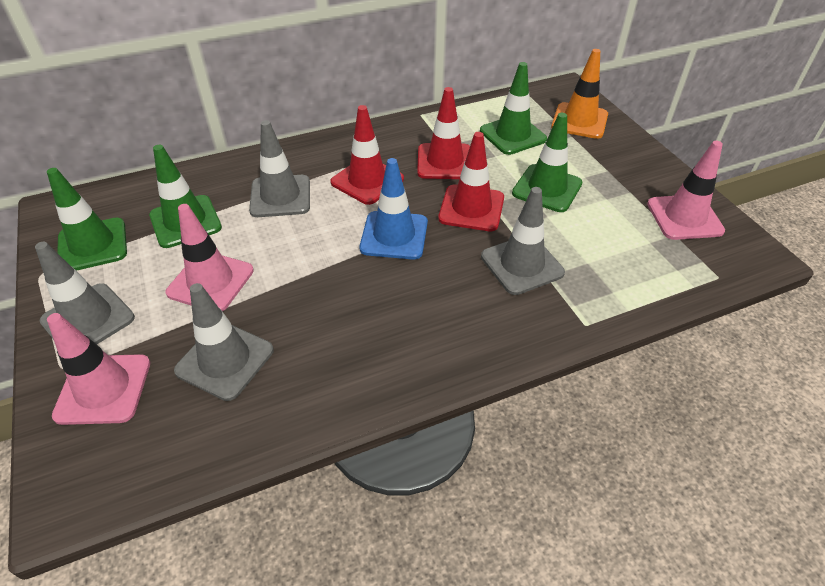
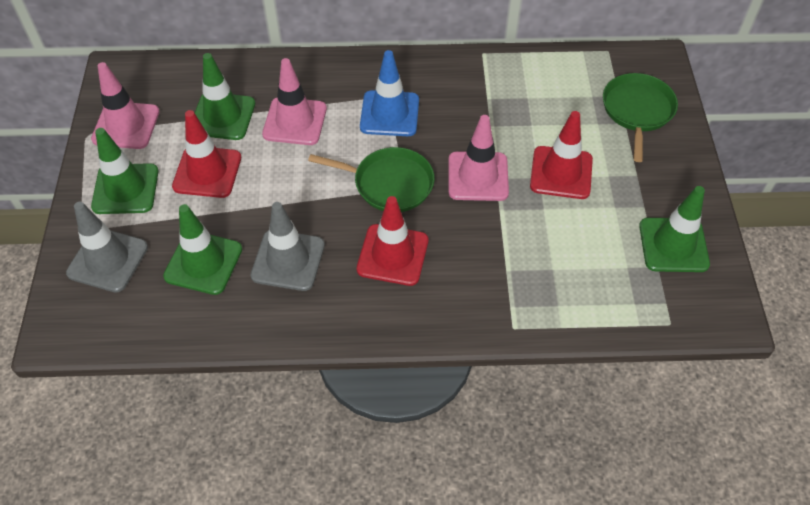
green pan: none = 0 -> [308,147,435,212] [603,73,678,162] = 2
grey traffic cone: [35,242,135,344] [174,283,274,401] [249,120,310,217] [481,187,565,295] = 4 -> [66,202,148,293] [250,202,325,291] = 2
orange traffic cone: [551,49,608,139] = 1 -> none = 0

